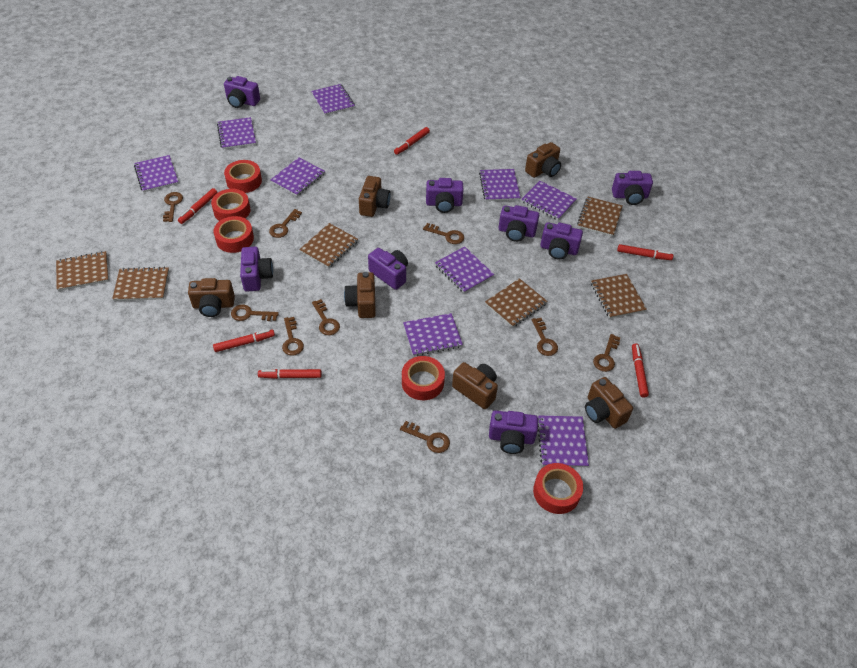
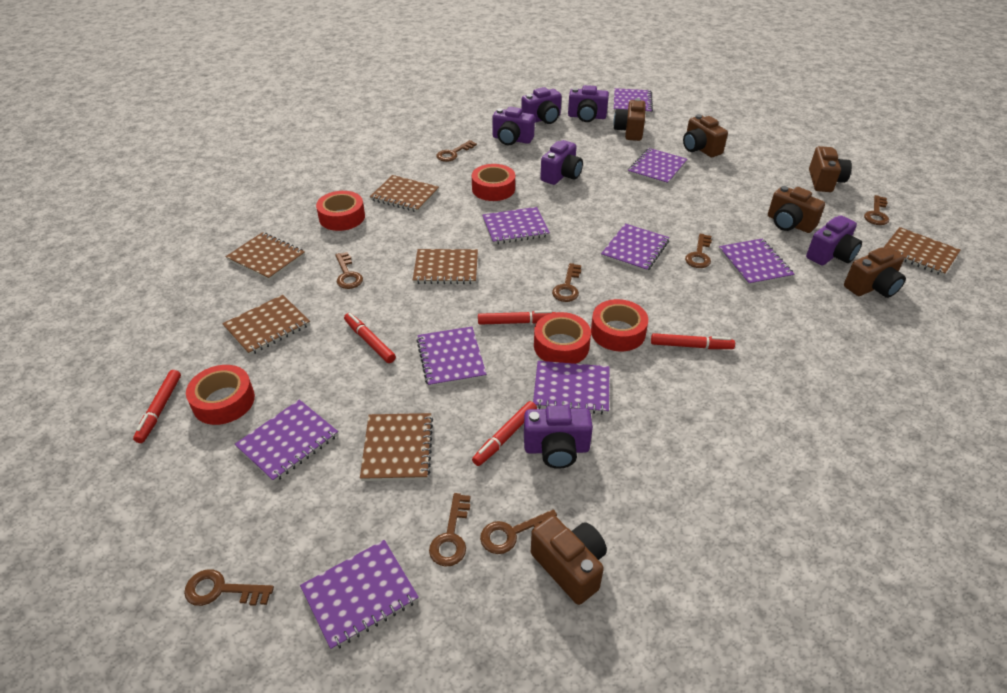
brown key: [163,192,183,222] [231,304,279,321] [269,209,302,238] [282,317,304,356] [312,299,340,335] [400,421,450,453] [423,223,464,244] [532,318,558,356] [593,334,620,372] = 9 -> [184,569,274,606] [335,252,363,289] [429,493,470,567] [436,140,477,162] [480,509,557,554] [552,263,581,302] [685,234,712,268] [864,195,889,225] = 8
purple camera: [224,76,260,108] [240,247,273,291] [368,248,408,290] [426,178,463,213] [489,410,538,454] [499,205,539,242] [540,222,583,259] [612,171,653,205] = 8 -> [492,107,535,145] [521,87,562,124] [524,406,593,469] [540,140,583,185] [568,85,609,122] [806,215,862,265] = 6
red marker: [178,188,218,224] [213,329,275,352] [258,369,322,379] [394,127,430,155] [617,244,673,260] [632,344,649,397] = 6 -> [133,370,181,443] [344,313,396,363] [472,401,537,466] [478,310,556,325] [651,333,735,349] = 5

